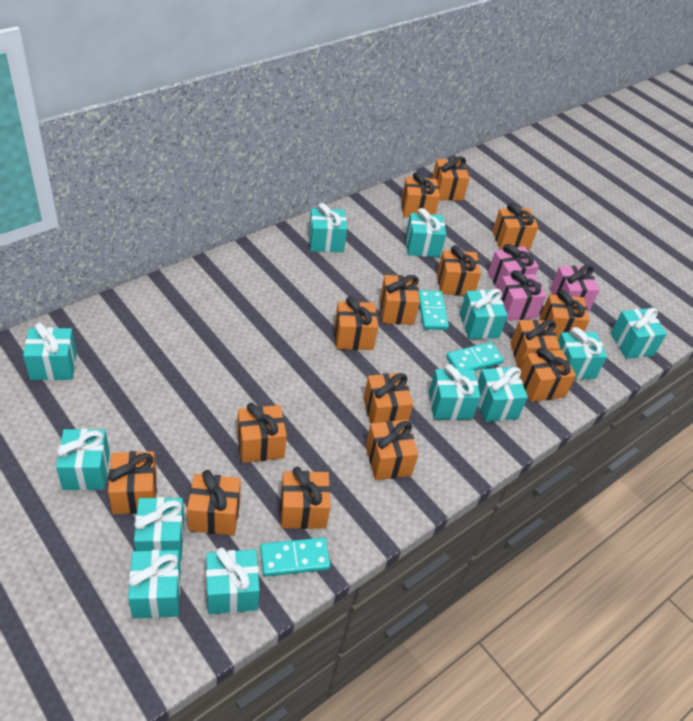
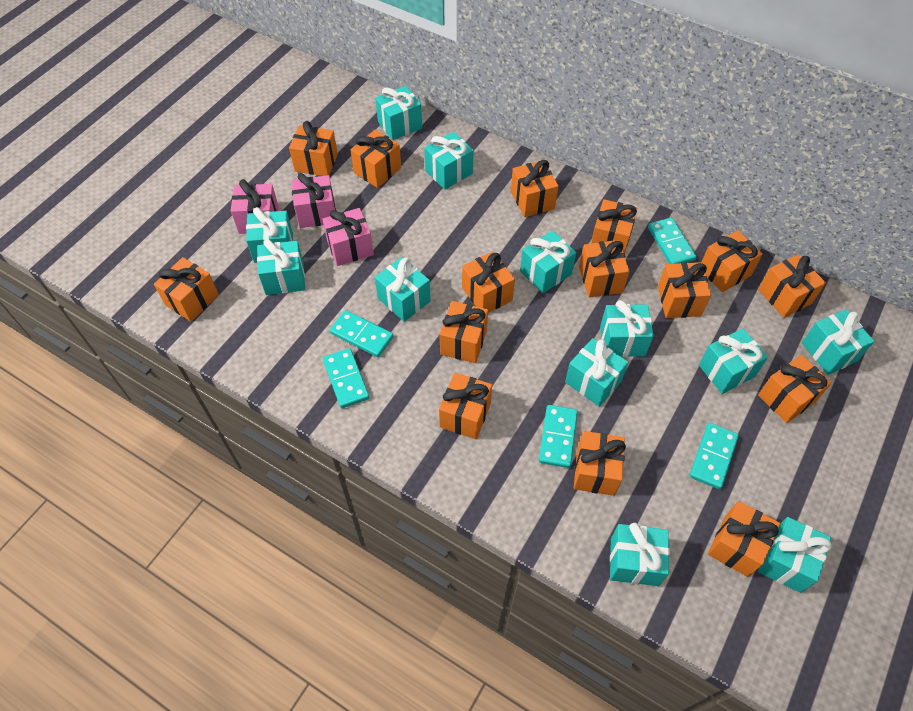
turquoise domino: [260,538,330,577] [419,290,449,330] [446,342,504,371] = 3 -> [323,348,369,408] [330,310,393,357] [539,405,578,468] [648,218,696,264] [690,423,739,489] = 5

